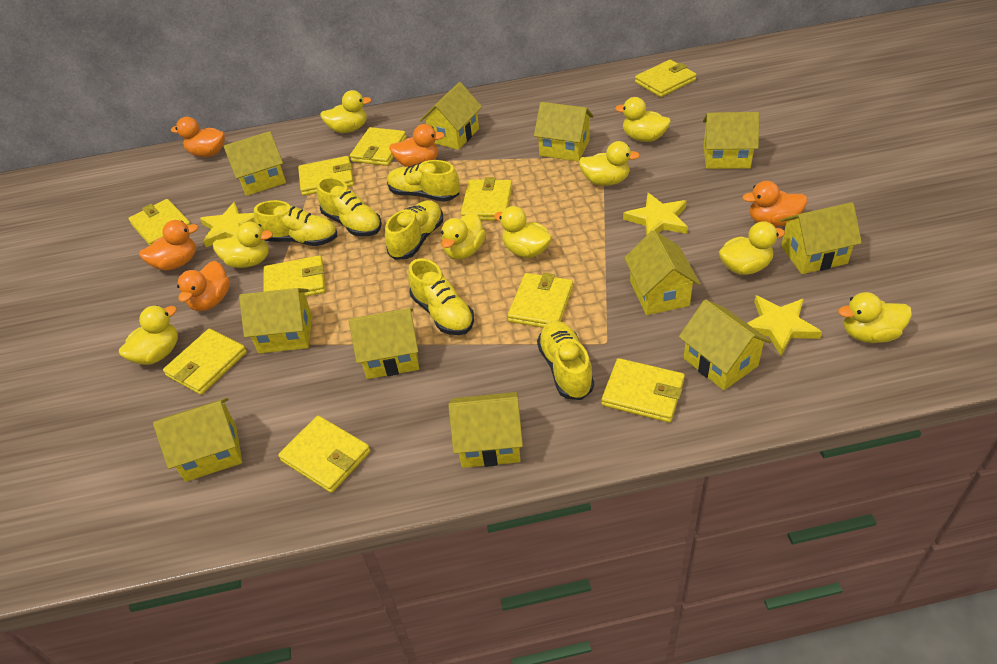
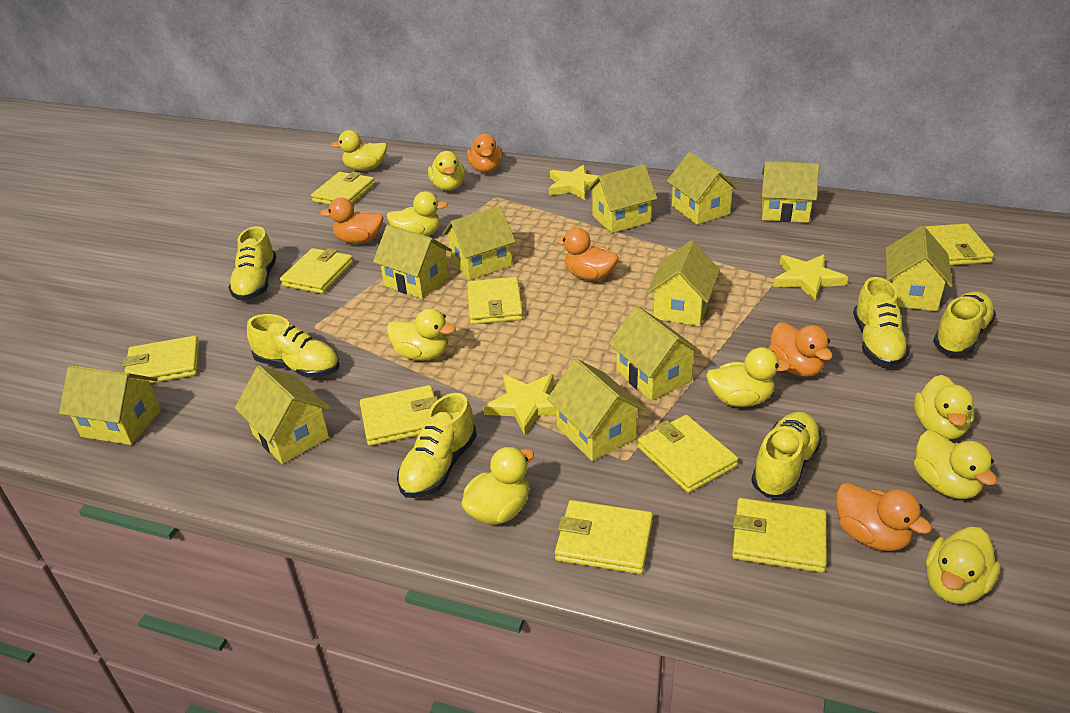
yellow wallet: [128,199,191,246] [163,329,247,395] [264,255,325,297] [278,416,371,493] [298,156,354,196] [350,127,407,166] [460,177,512,221] [508,273,573,328] [601,358,685,423] [635,60,696,97] = 10 -> [122,336,199,383] [280,248,353,294] [311,172,375,205] [360,385,438,446] [467,277,523,325] [555,500,653,574] [638,415,738,493] [732,498,827,573] [925,223,994,265] = 9

